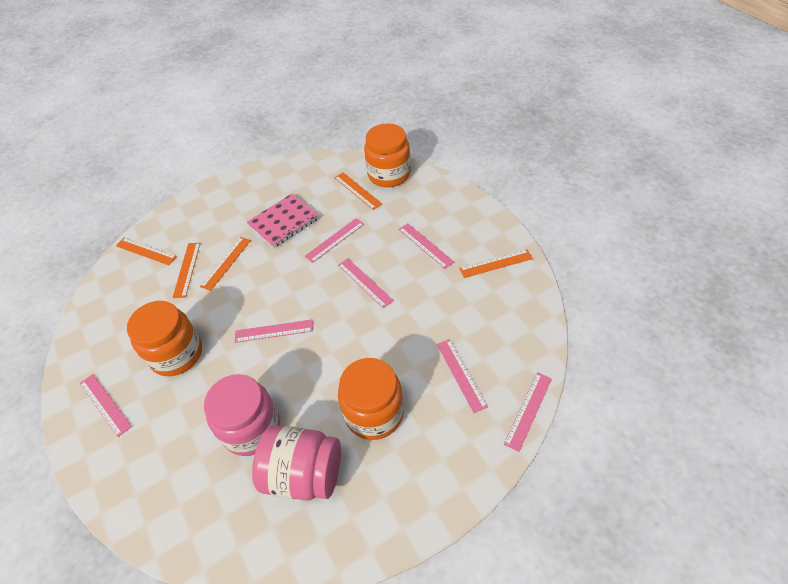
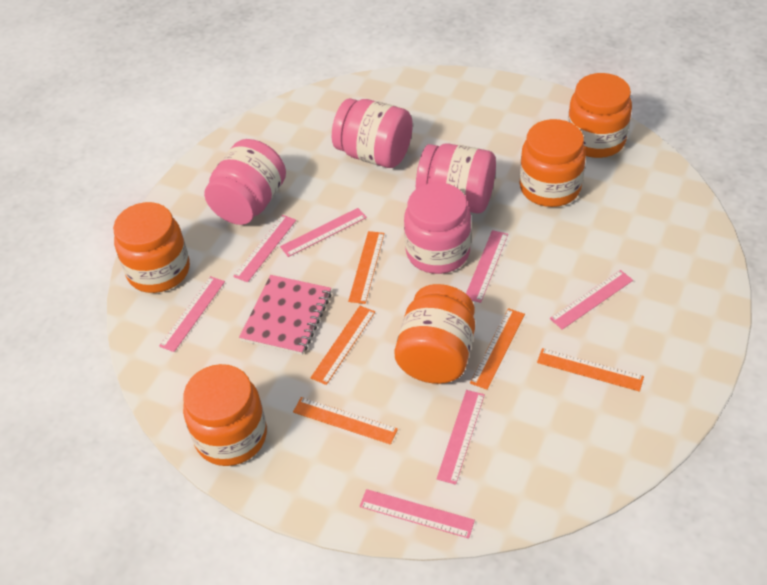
orange jar: [127,301,202,376] [338,358,404,440] [364,123,411,187] = 3 -> [113,202,190,293] [183,364,267,466] [394,284,475,384] [520,119,586,207] [567,73,632,158] = 5
pink jar: [204,374,280,456] [252,425,341,501] = 2 -> [204,139,286,225] [332,98,413,168] [404,183,471,274] [416,143,496,214] = 4

